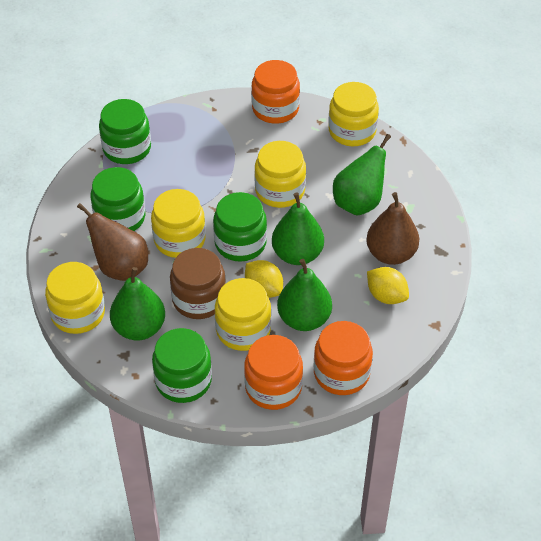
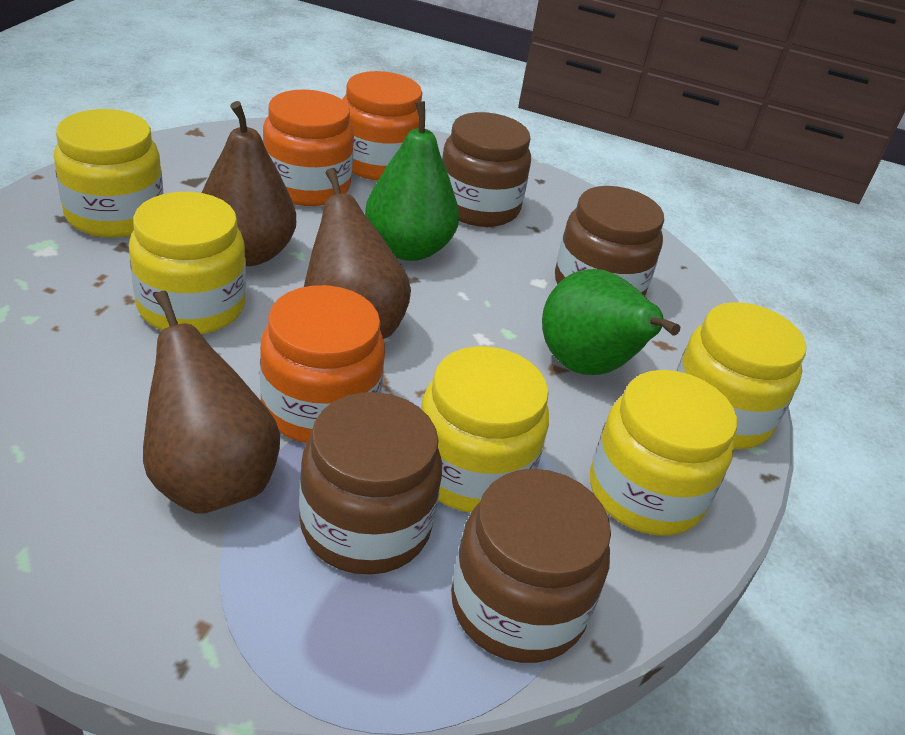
brown jar: [170,248,226,319] = 1 -> [299,392,442,575] [442,112,531,227] [451,469,611,663] [555,186,664,296] = 4
brown pear: [77,203,148,281] [366,192,419,265] = 2 -> [143,291,280,514] [202,101,296,266] [304,168,411,339] = 3
green jar: [90,167,145,231] [99,99,151,164] [152,328,212,403] [213,192,267,262] = 4 -> none = 0
green pear: [110,267,165,340] [272,192,324,265] [277,259,332,331] [333,134,391,216] = 4 -> [365,101,459,261] [542,269,680,375] = 2
yellow lemon: [245,260,283,298] [367,267,409,304] = 2 -> none = 0

